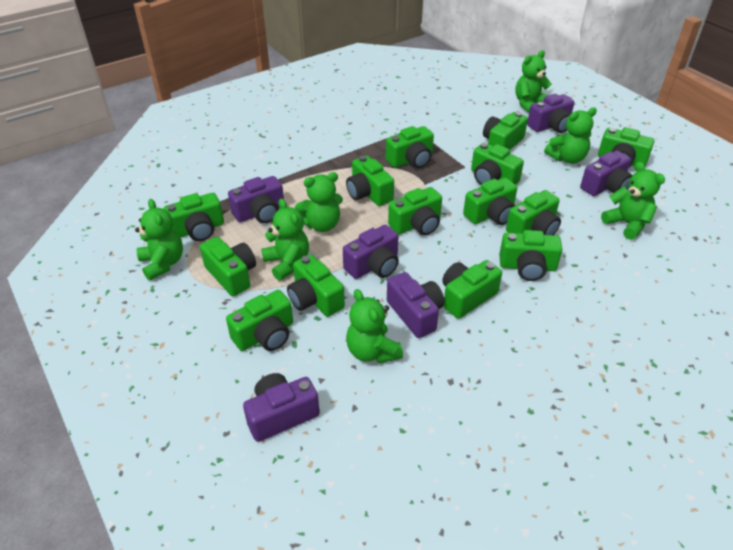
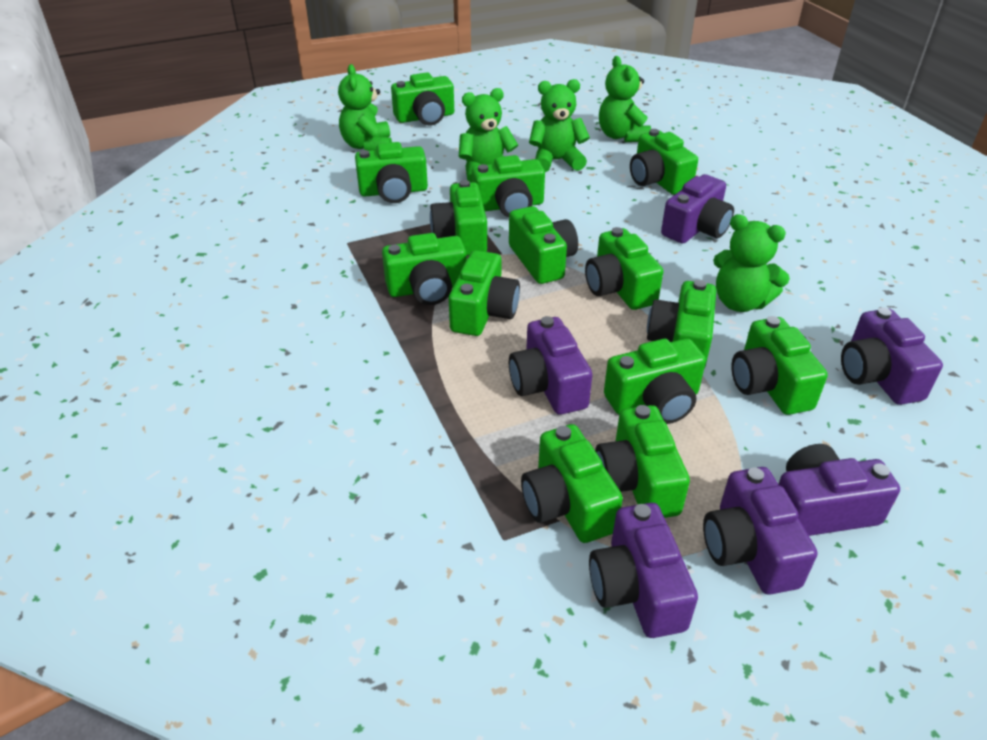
green teddy bear: [135,199,183,281] [261,199,309,281] [295,172,343,232] [346,289,403,364] [515,50,552,113] [544,107,597,164] [601,162,665,240] = 7 -> [338,64,392,151] [459,88,518,182] [529,79,590,172] [599,56,651,142] [713,214,790,312] = 5

